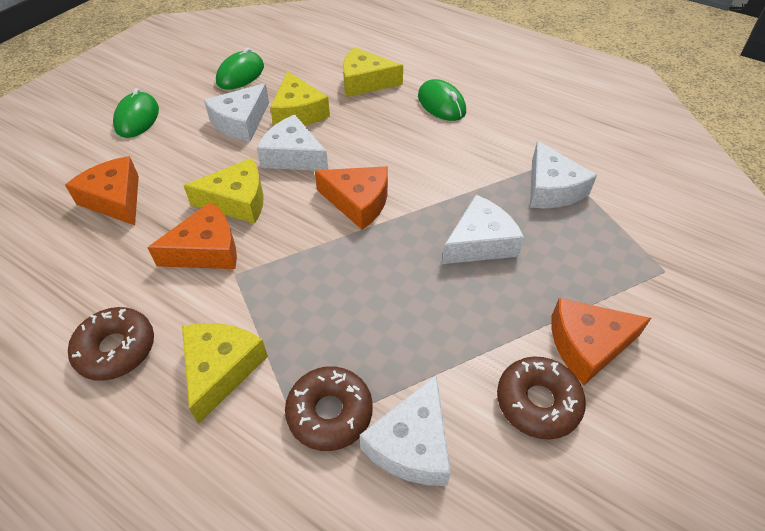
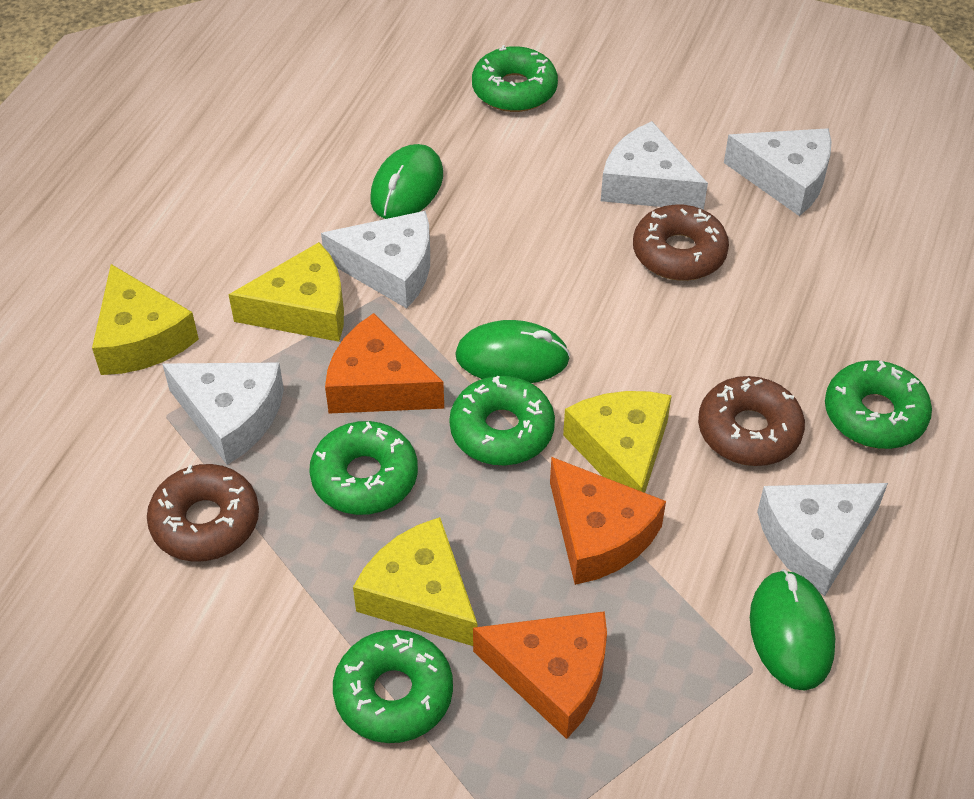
green donut: none = 0 -> [309,421,418,515] [333,630,453,743] [449,375,555,466] [472,45,558,112] [825,360,932,449] = 5
orange cheese: [65,156,139,225] [147,202,237,269] [315,166,388,230] [551,298,651,385] = 4 -> [325,313,444,414] [473,611,607,739] [550,457,666,585] = 3

